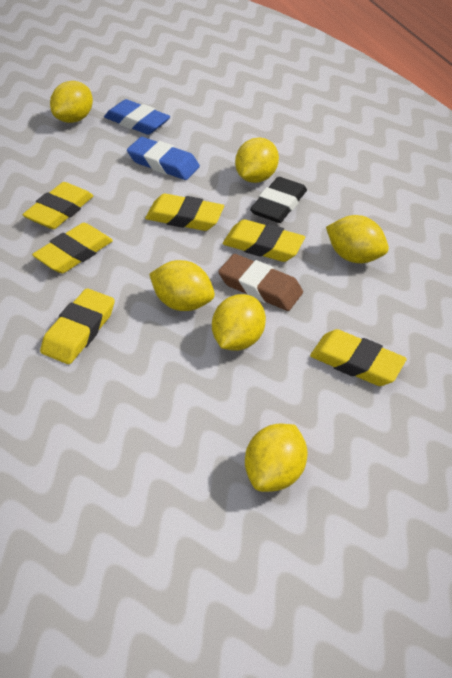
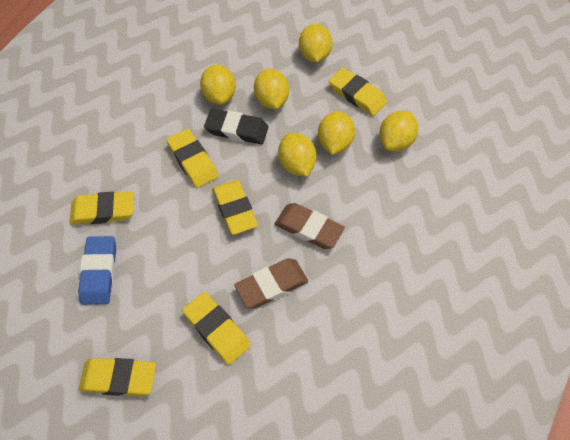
blue eraser: [104,99,170,135] [127,137,200,180] = 2 -> [78,236,116,305] = 1
brown eraser: [218,254,303,311] = 1 -> [235,258,308,308] [275,203,345,249] = 2

